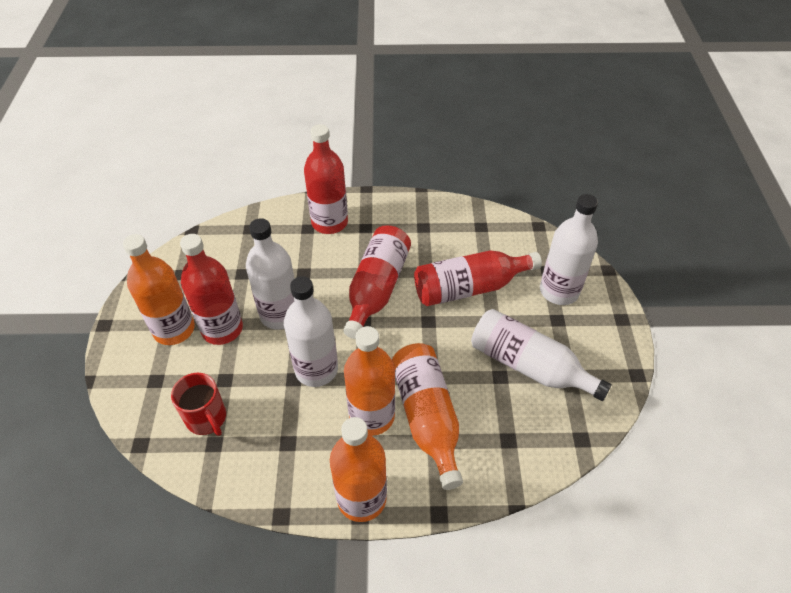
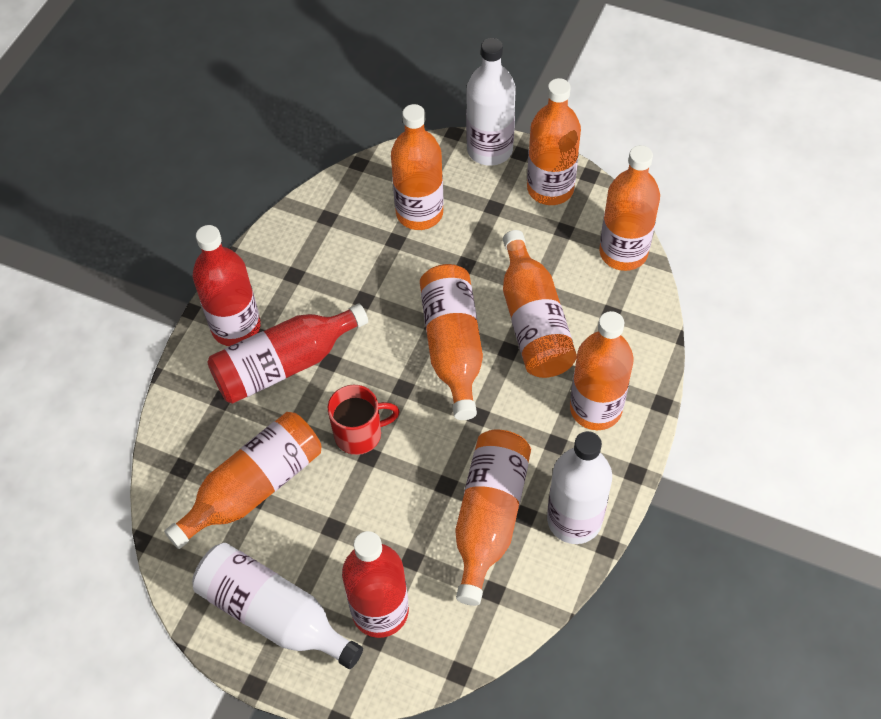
orange bottle: [123,234,195,345] [330,417,387,522] [344,326,395,436] [392,343,463,490] = 4 -> [164,412,321,549] [391,104,443,230] [420,264,483,420] [455,430,531,606] [503,230,577,378] [527,78,581,205] [570,311,634,430] [599,145,660,271] = 8
red bottle: [180,234,243,345] [304,124,348,234] [343,225,411,339] [414,250,542,306] = 4 -> [193,225,261,346] [207,304,368,404] [342,531,409,638] = 3
white bottle: [246,218,295,330] [284,276,338,387] [471,309,612,401] [540,194,598,305] = 4 -> [192,543,363,669] [466,38,516,166] [547,431,612,544] = 3

